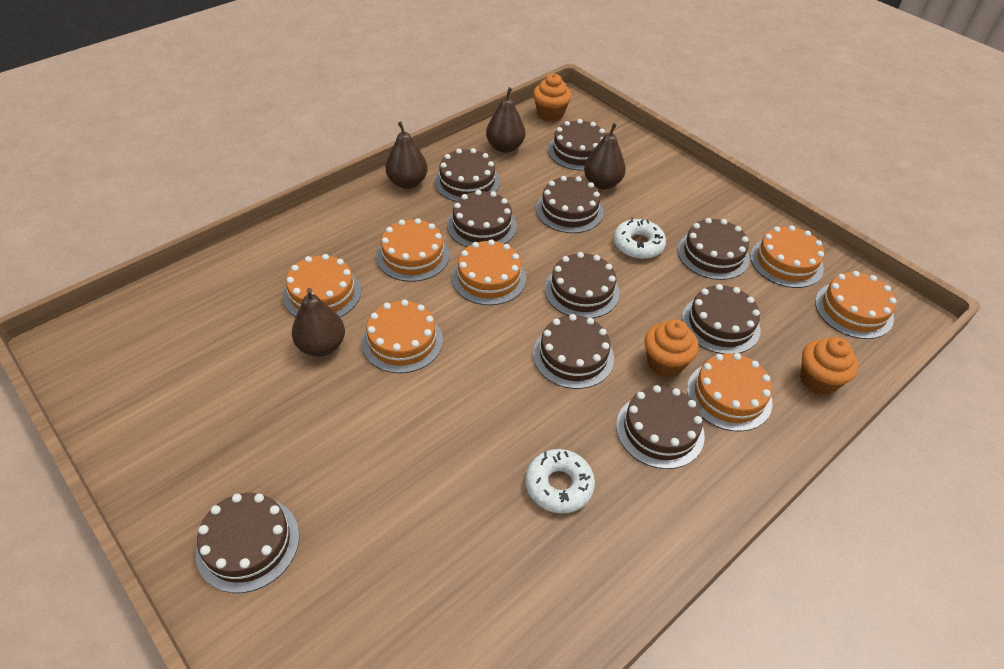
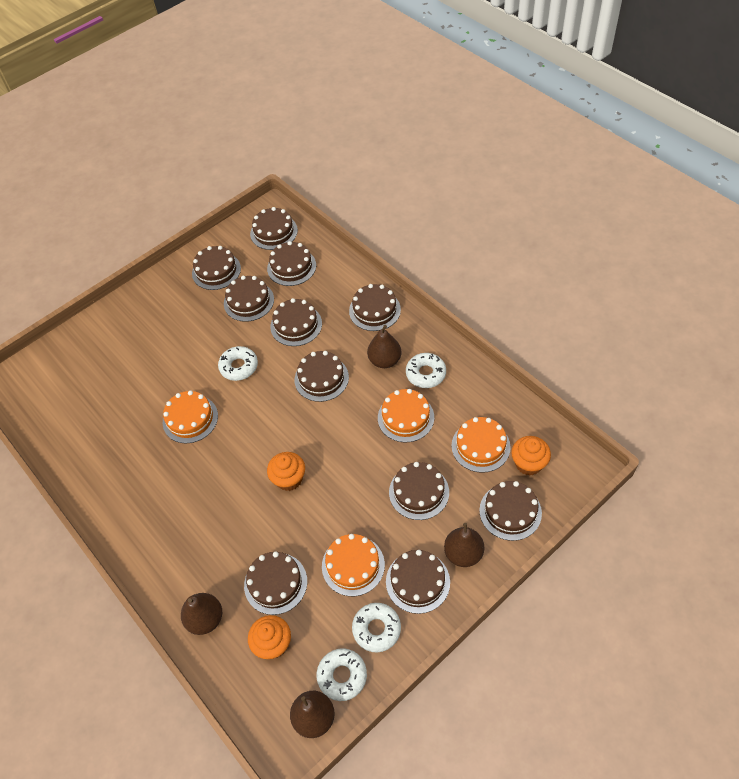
brown cake: [196,493,299,593] [434,148,500,202] [447,190,517,247] [533,314,614,389] [536,176,604,233] [545,252,620,318] [548,119,606,171] [616,385,705,469] [678,218,750,280] [682,284,760,354] = 10 -> [192,246,241,290] [224,276,274,322] [244,552,307,615] [250,207,298,250] [267,241,316,286] [270,298,322,346] [295,351,349,402] [349,284,401,331] [386,550,450,614] [389,462,449,520] [479,481,542,541] = 11
orange cake: [283,254,361,317] [362,300,443,373] [376,218,450,282] [452,239,526,305] [687,353,772,431] [750,225,824,288] [815,271,896,339] = 7 -> [163,390,218,443] [322,534,385,596] [378,389,434,442] [452,417,511,473] = 4
white donut: [525,449,595,514] [613,218,666,259] = 2 -> [218,346,258,381] [317,648,367,701] [352,603,401,652] [406,353,446,388] = 4

